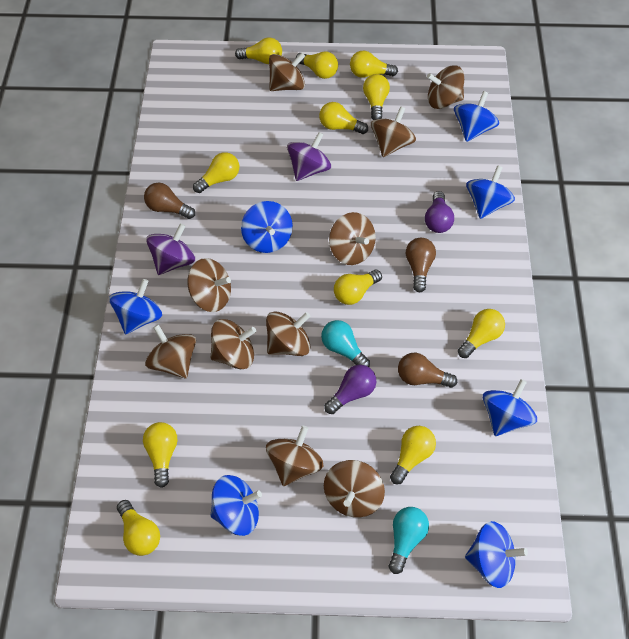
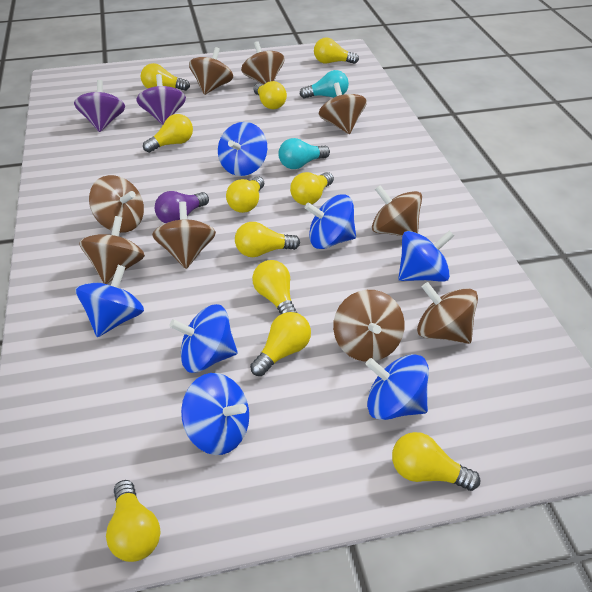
brown light bulb: [144,183,195,219] [398,353,457,388] [406,238,436,292] = 3 -> none = 0
brown spinning top: [145,324,196,379] [187,258,231,312] [210,319,256,369] [266,311,311,356] [266,425,323,486] [269,52,305,91] [324,460,385,517] [329,212,376,265] [371,106,416,157] [427,65,464,109] = 10 -> [79,216,145,284] [89,175,144,233] [152,201,216,269] [189,47,233,95] [241,41,285,85] [318,82,367,134] [333,290,405,362] [372,185,422,236] [417,282,478,344] = 9
purple light bulb: [324,365,376,414] [425,191,454,233] = 2 -> [155,191,209,224] = 1

